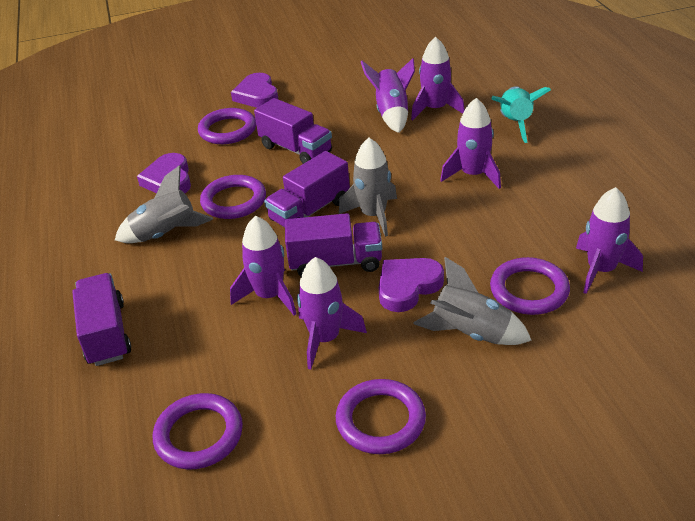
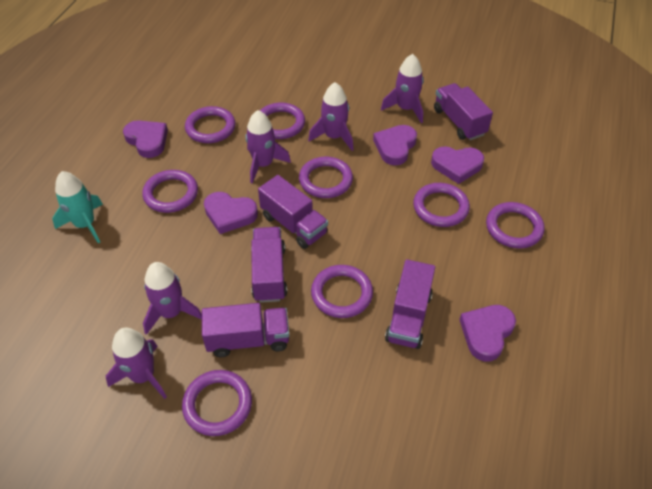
grey rocket: [115,165,213,243] [339,138,397,237] [413,257,532,345] = 3 -> none = 0
purple heart: [137,153,191,193] [231,73,278,108] [379,258,444,312] = 3 -> [123,120,168,158] [204,192,258,234] [373,125,417,165] [431,146,484,184] [459,305,516,361] = 5
purple ring: [153,393,243,470] [198,108,256,144] [200,175,266,219] [336,379,426,454] [490,257,570,315] = 5 -> [142,170,198,213] [182,370,252,436] [185,106,235,143] [260,103,305,139] [299,157,353,198] [311,265,373,318] [413,183,470,227] [486,202,545,249] = 8
purple rocket: [230,216,296,316] [297,257,367,370] [361,58,415,133] [411,37,465,121] [440,98,501,189] [576,187,643,294] = 6 -> [106,327,167,399] [143,262,202,335] [245,110,291,184] [308,82,354,151] [381,54,424,123] = 5
purple truck: [72,273,131,366] [254,98,332,164] [264,151,350,227] [285,213,382,276] = 4 -> [202,303,289,357] [251,227,287,303] [258,175,328,249] [385,259,435,349] [434,83,493,140] = 5

